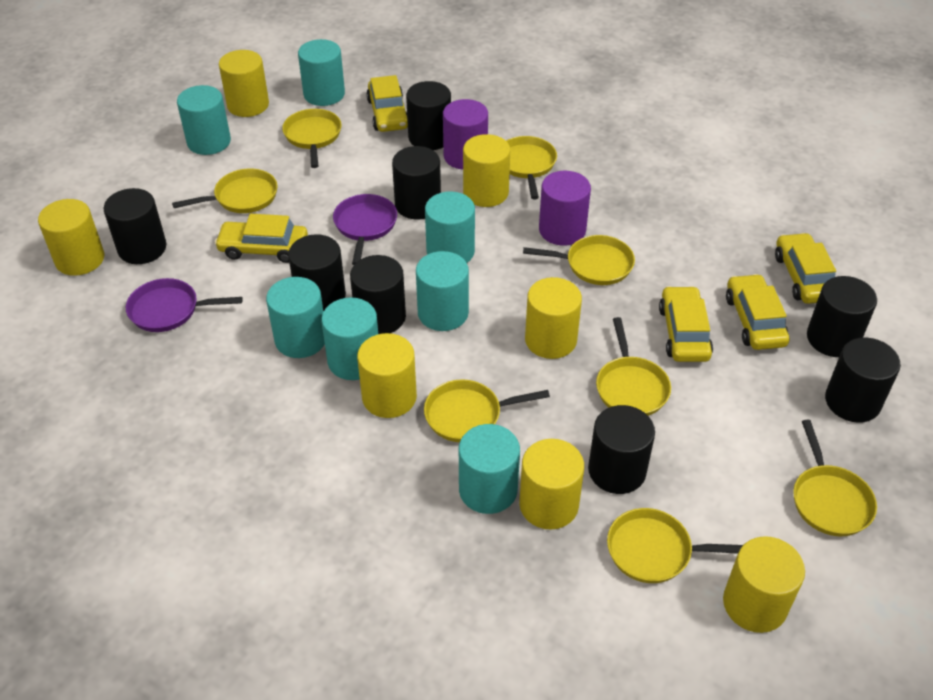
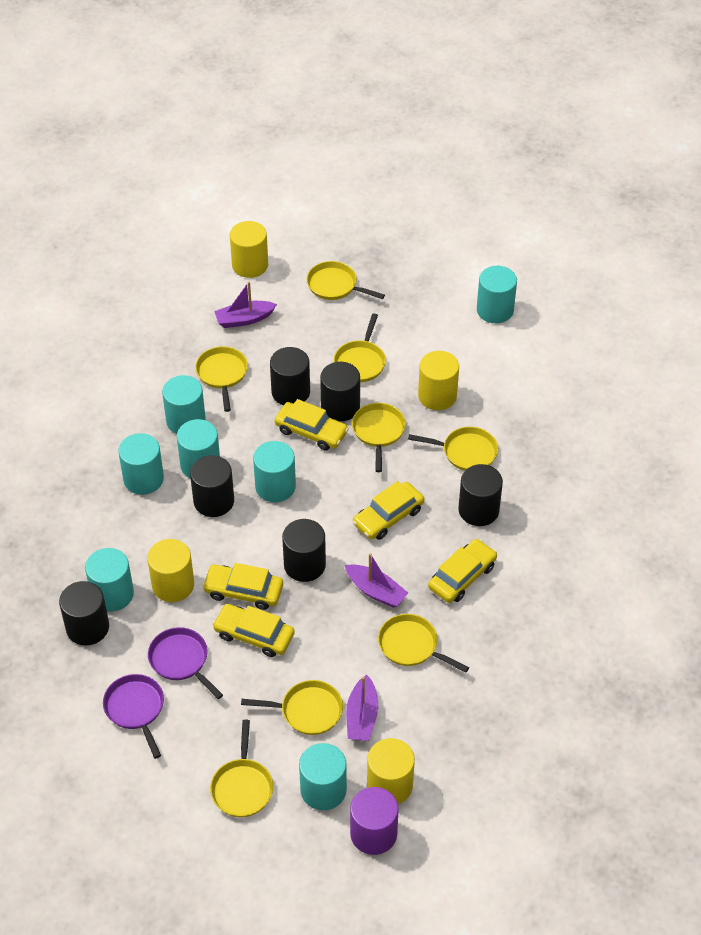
black cylinder: [103,188,166,264] [288,234,346,312] [350,255,406,334] [392,146,441,219] [406,81,451,150] [588,405,655,494] [807,276,877,357] [825,338,901,423] = 8 -> [59,581,109,646] [190,455,234,517] [270,347,310,405] [282,519,326,582] [320,362,360,421] [458,464,503,526] = 6
purple boat: none = 0 -> [214,281,277,328] [345,553,408,608] [346,674,378,741] = 3
purple cylinder: [443,99,488,170] [539,171,591,246] = 2 -> [350,787,399,855] = 1
yellow cylinder: [38,199,104,276] [219,50,269,117] [357,333,417,418] [463,134,510,207] [519,439,584,530] [525,277,582,359] [723,536,805,633] = 7 -> [147,539,194,602] [230,221,268,278] [367,738,415,804] [418,351,459,410] = 4

